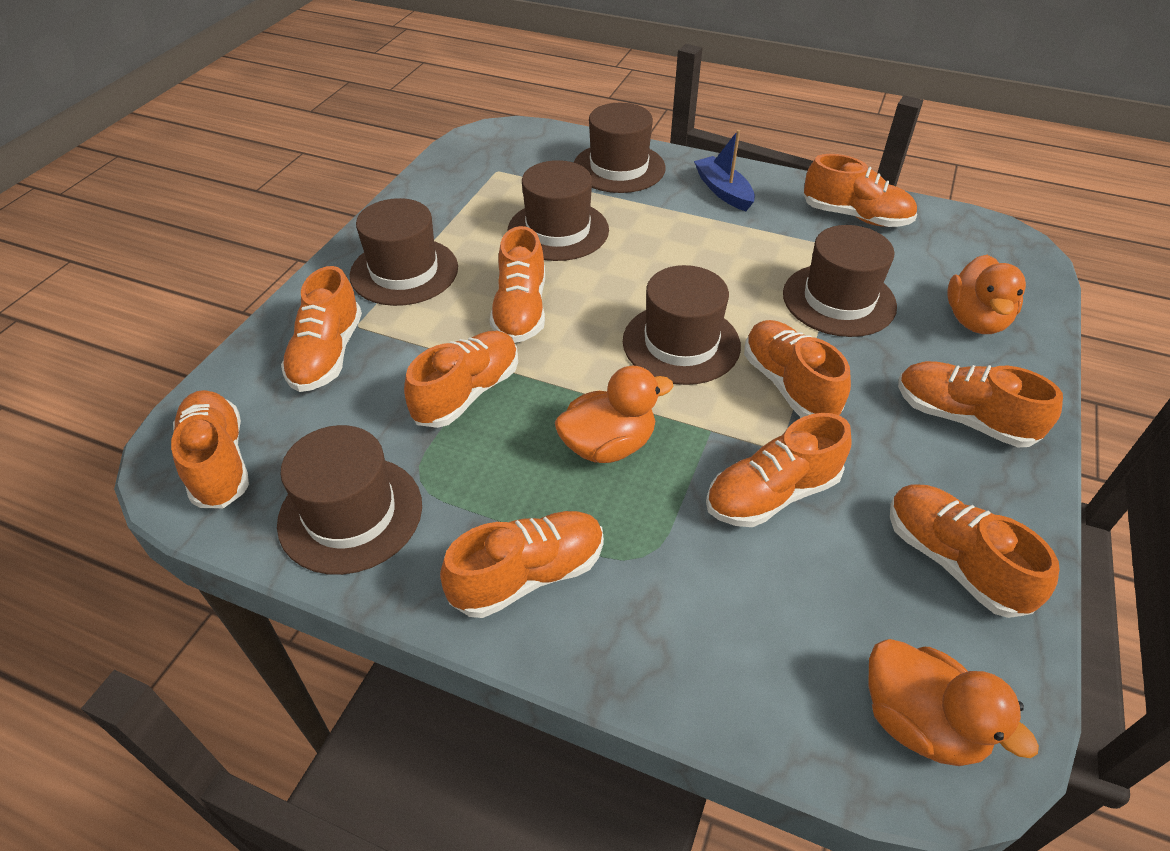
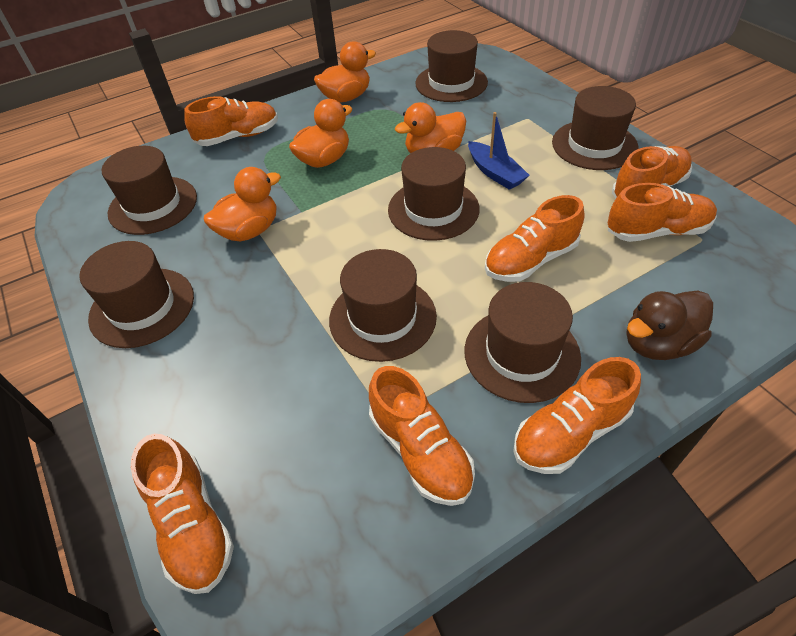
brown duck: none = 0 -> [627,290,713,360] = 1
brown hat: [277,425,422,575] [349,198,458,306] [508,160,609,261] [574,103,665,193] [623,265,741,385] [783,225,897,337] = 6 -> [79,241,194,348] [101,146,197,235] [329,249,437,362] [388,147,480,241] [415,30,488,102] [465,282,581,403] [552,86,639,170] = 7
orange duck: [555,366,674,463] [869,639,1039,766] [947,255,1026,334] = 3 -> [204,167,281,242] [289,99,352,168] [314,41,376,103] [395,102,466,153] = 4
orange shoe: [171,390,249,508] [281,266,362,392] [404,331,518,428] [440,511,604,618] [490,226,545,343] [706,413,852,527] [744,320,851,418] [803,154,917,227] [890,484,1060,618] [898,361,1063,447] = 10 -> [131,434,234,594] [184,96,278,146] [369,366,475,506] [485,195,584,282] [513,357,641,474] [608,183,717,242] [612,146,692,198] = 7

